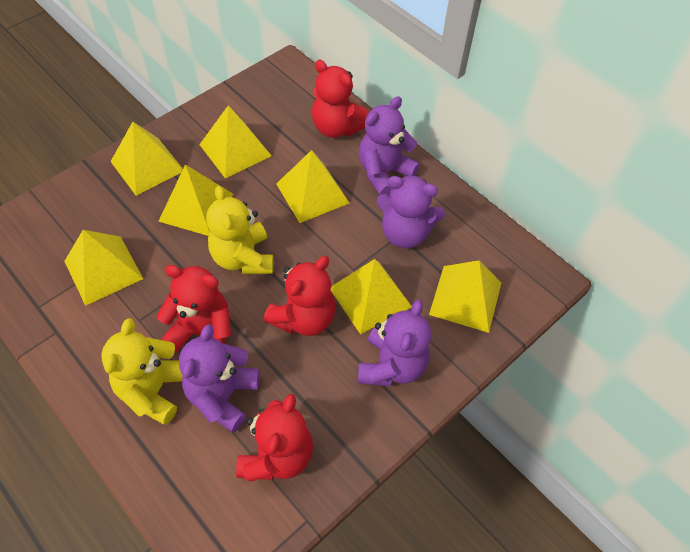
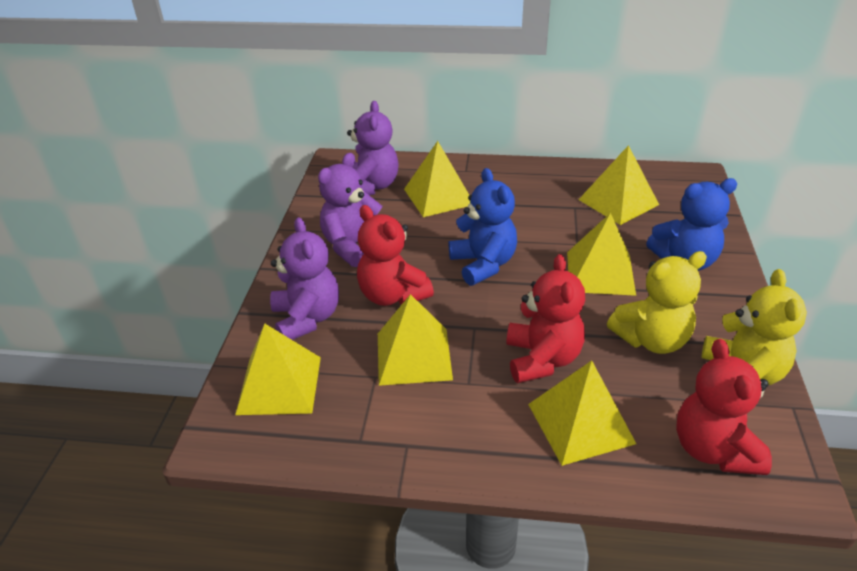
blue teddy bear: none = 0 -> [448,168,517,286] [646,178,737,271] = 2
purple teddy bear: [179,324,260,432] [358,300,431,386] [359,96,420,196] [377,175,445,248] = 4 -> [270,217,339,340] [318,153,382,267] [347,101,399,195] = 3
red teddy bear: [156,265,231,353] [236,394,313,482] [263,256,336,336] [312,60,369,138] = 4 -> [357,205,434,306] [506,254,585,383] [676,339,772,475] = 3
yellow pyramid: [64,230,143,306] [110,122,183,196] [158,164,233,236] [199,105,272,179] [276,150,350,223] [331,259,412,334] [429,260,501,333] = 7 -> [235,323,321,415] [378,294,453,386] [404,141,470,217] [528,361,636,466] [567,213,636,296] [579,145,659,225] = 6

